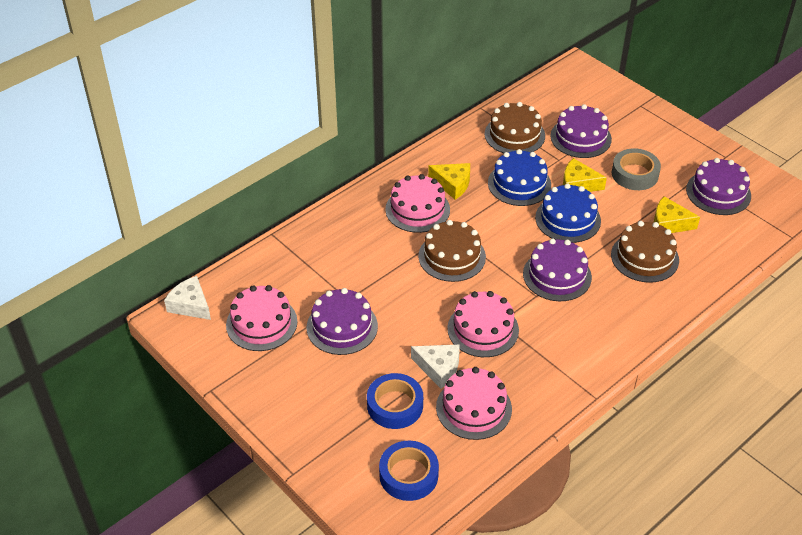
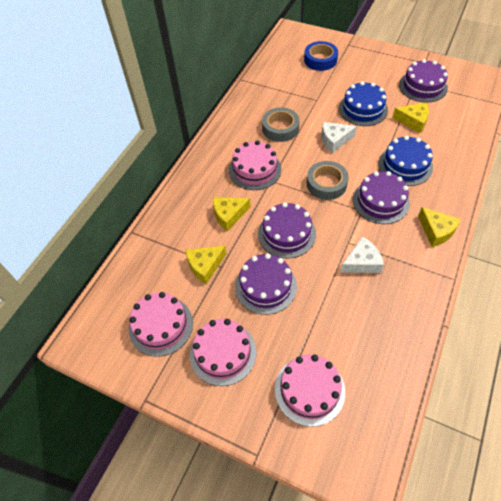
blue tape: [367,373,423,429] [379,441,439,501] = 2 -> [304,41,338,71] = 1
brown cake: [418,220,486,282] [485,102,545,153] [611,221,679,283] = 3 -> none = 0
grey tape: [612,148,661,190] = 1 -> [262,107,300,142] [307,161,349,200] = 2
yellow cheese: [428,163,470,200] [563,158,607,192] [653,196,700,233] = 3 -> [186,246,226,284] [213,197,251,231] [392,103,429,133] [418,207,461,247] = 4

